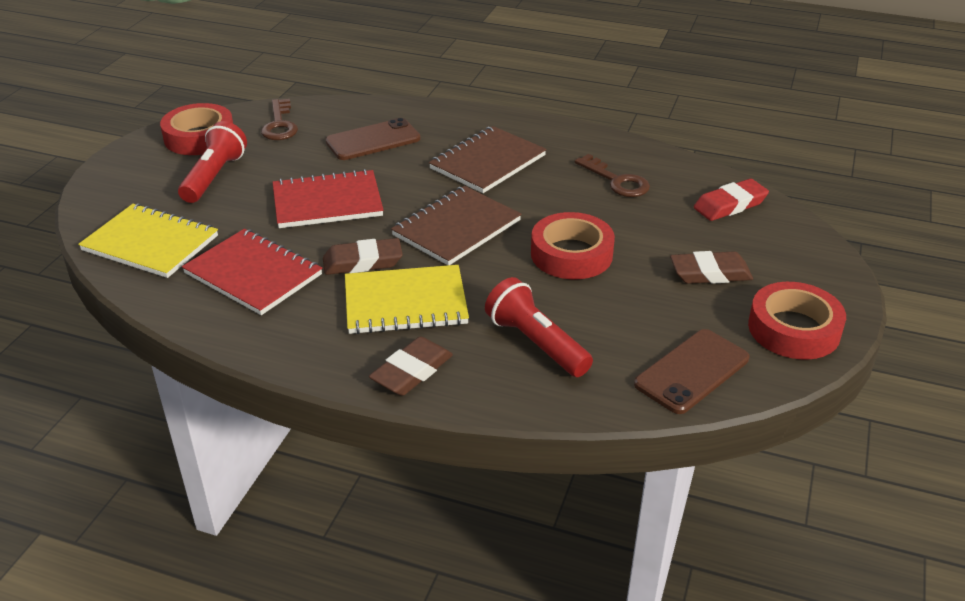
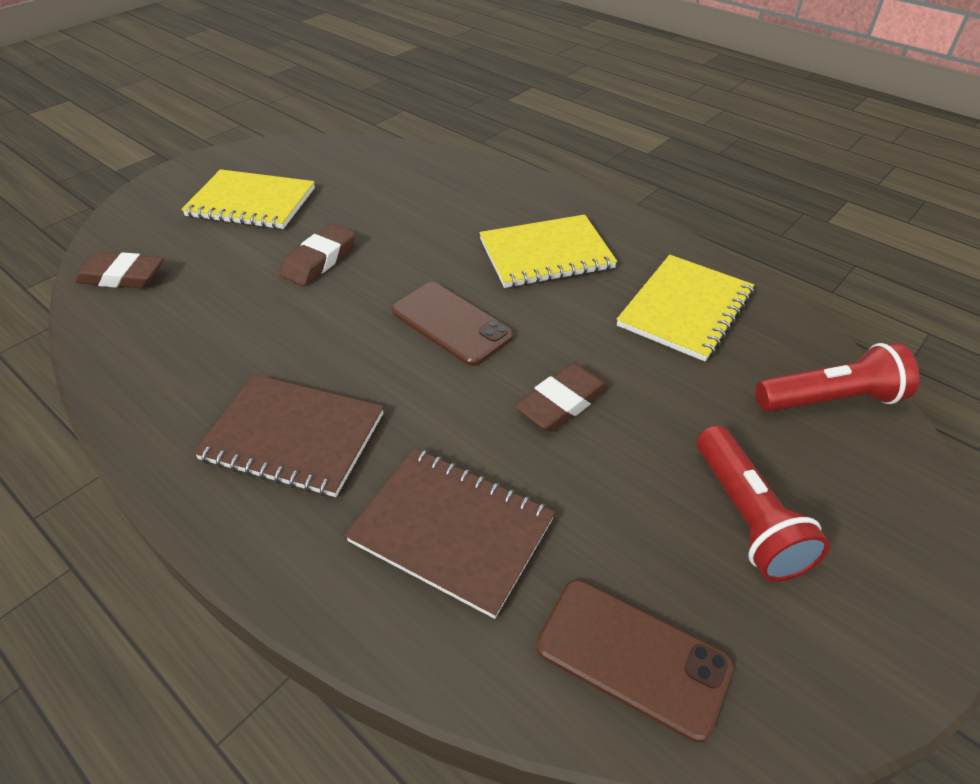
brown key: [261,99,298,140] [574,154,650,197] = 2 -> none = 0
red eraser: [694,179,769,221] = 1 -> none = 0
red notebook: [182,229,322,315] [272,169,383,228] = 2 -> none = 0
red tape: [160,103,233,155] [531,212,615,279] [748,282,846,360] = 3 -> none = 0
yellow notebook: [78,204,218,278] [345,265,469,334] = 2 -> [181,169,315,229] [479,215,617,288] [617,255,754,362] = 3

